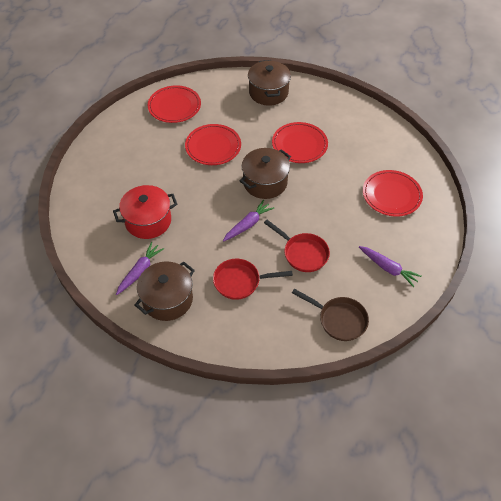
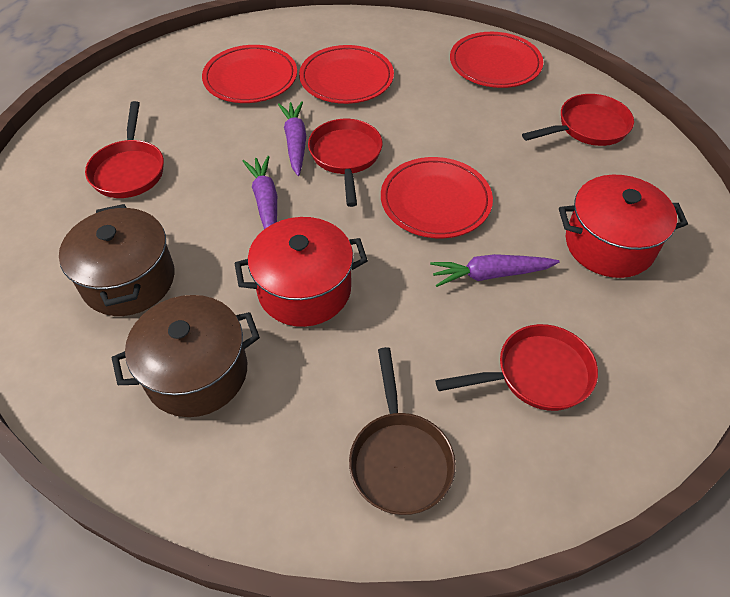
brown pot: [135,262,195,321] [240,148,291,199] [248,60,291,106] = 3 -> [59,204,175,316] [112,295,260,417] = 2
red pan: [213,259,293,300] [264,220,330,272] = 2 -> [85,101,164,198] [308,119,383,207] [436,324,598,411] [522,94,634,146] = 4
red pot: [113,185,177,239] = 1 -> [234,217,368,327] [559,175,688,278] = 2

